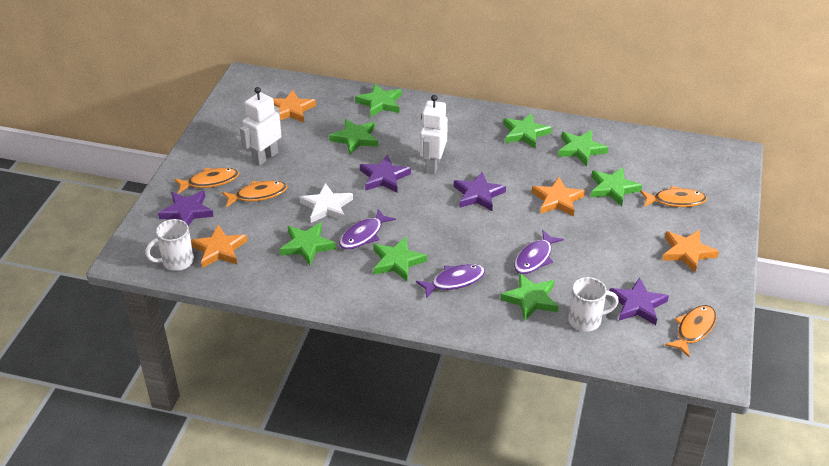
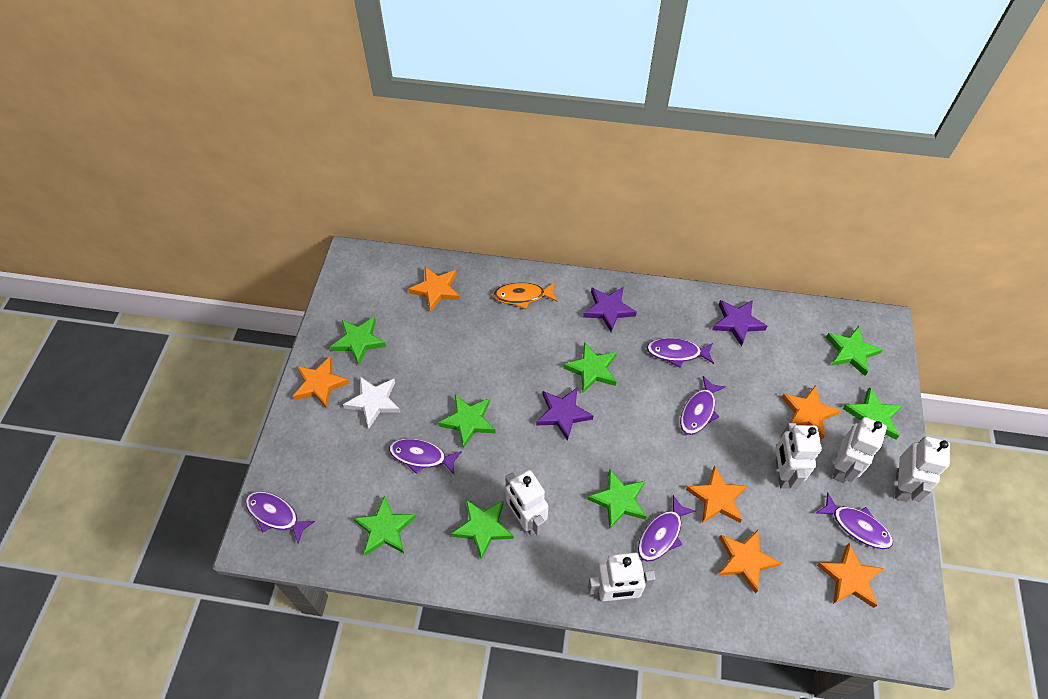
orange fish: [174,168,239,194] [222,181,287,208] [640,186,707,207] [665,305,716,357] = 4 -> [493,282,558,309] = 1
orange star: [191,224,247,268] [273,90,316,122] [531,177,585,216] [662,230,719,273] = 4 -> [293,357,350,409] [408,266,460,312] [686,466,748,523] [718,530,781,593] [782,385,841,440] [817,543,885,608] = 6
purple fish: [339,209,396,249] [416,264,485,299] [514,230,564,274] = 3 -> [246,491,315,544] [389,439,462,474] [638,495,696,561] [647,338,714,368] [680,376,726,435] [816,493,893,549] = 6
purple star: [158,191,214,226] [360,155,411,193] [454,172,506,211] [609,278,669,325] = 4 -> [536,388,594,441] [583,287,637,332] [712,300,767,347] = 3
white mug: [145,219,194,271] [568,277,619,332] = 2 -> none = 0
white robot: [240,87,281,166] [420,95,448,174] = 2 -> [505,470,548,535] [588,553,656,601] [776,423,822,489] [833,417,887,483] [895,436,950,502] = 5

